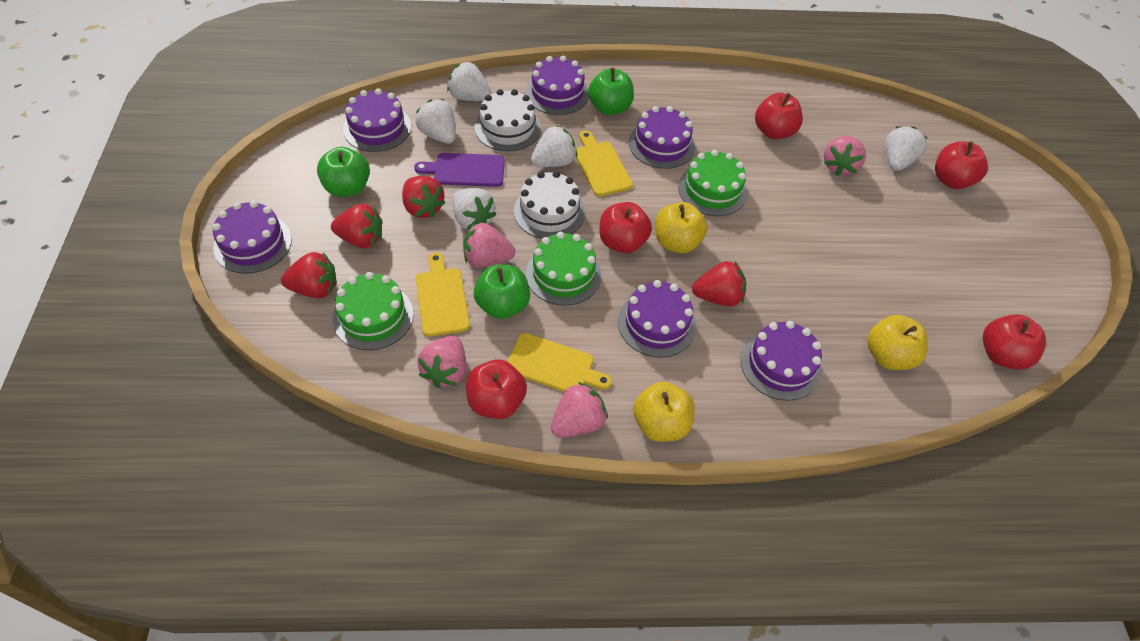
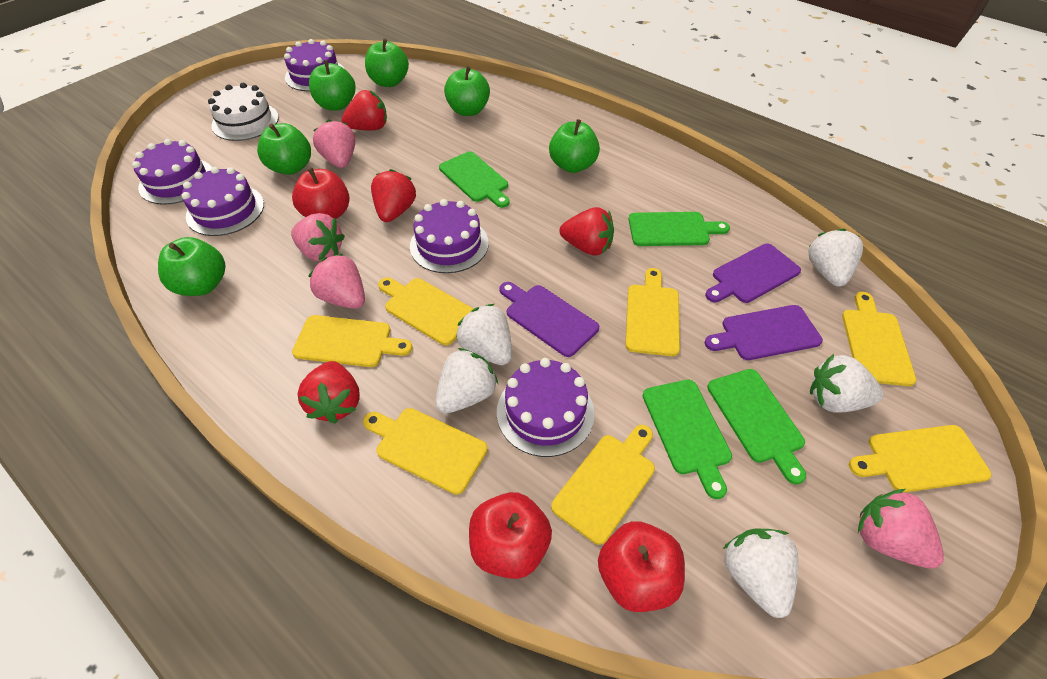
green apple: [317,147,370,197] [474,265,530,319] [588,68,634,115] = 3 -> [158,237,225,296] [257,123,311,175] [309,60,355,110] [365,39,409,87] [444,66,490,116] [549,119,600,173] = 6
green cake: [333,272,413,350] [526,232,601,306] [678,150,747,216] = 3 -> none = 0
green cutting board: none = 0 -> [439,152,510,208] [628,212,730,246] [643,380,732,499] [707,369,806,485] = 4
purple cake: [212,201,292,274] [343,88,411,152] [526,56,589,115] [618,280,696,358] [629,106,695,169] [741,321,822,401] = 6 -> [132,139,212,205] [181,167,264,236] [284,39,344,91] [410,199,489,273] [497,358,595,457] = 5
purple cutting board: [414,153,505,187] = 1 -> [499,282,599,357] [704,305,823,360] [705,244,801,303] = 3
red apple: [466,360,527,419] [599,202,652,253] [755,93,803,140] [935,141,988,189] [983,314,1046,370] = 5 -> [292,167,349,219] [469,492,552,579] [598,521,685,612] = 3
white cake: [475,89,541,151] [514,171,585,239] = 2 -> [208,83,279,141] = 1
yellow apple: [633,382,695,442] [655,202,707,253] [867,315,928,370] = 3 -> none = 0
yellow cutting board: [416,252,470,337] [507,333,612,392] [575,131,633,197] = 3 -> [292,315,412,367] [363,408,488,495] [378,277,474,345] [551,425,655,545] [625,268,680,356] [842,292,917,386] [849,425,992,492] = 7

